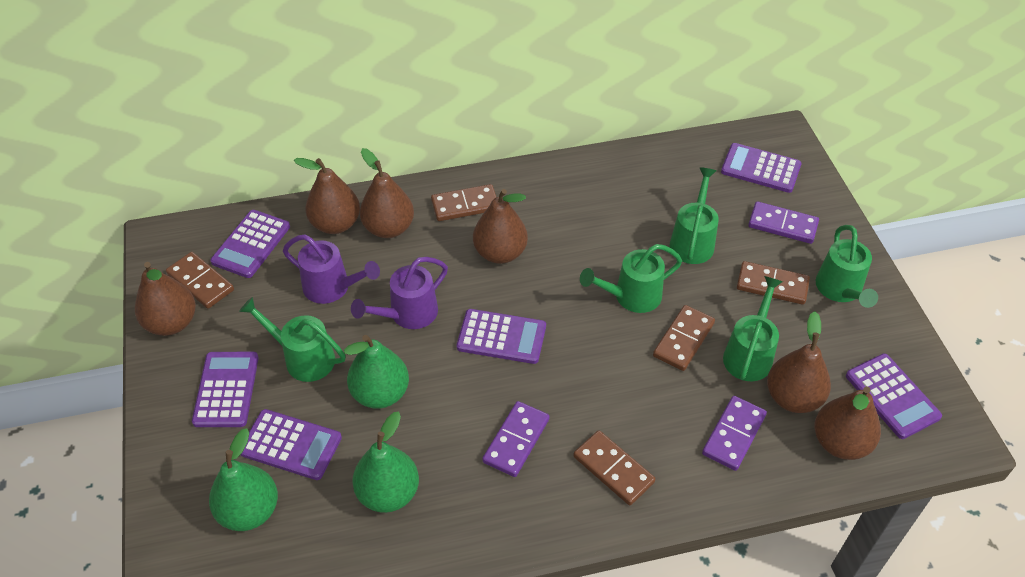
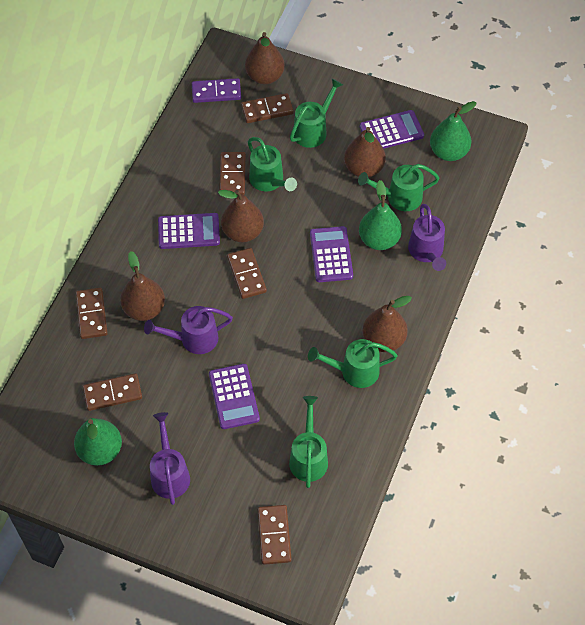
brown domino: [166,252,234,309] [431,184,496,221] [573,430,656,505] [653,305,715,371] [737,261,810,305] = 5 -> [76,288,108,339] [83,373,142,411] [219,152,246,195] [227,248,267,299] [241,93,294,123] [258,505,292,565] = 6
brown pear: [135,262,196,336] [294,158,360,234] [360,148,414,238] [473,189,528,264] [767,311,831,413] [814,386,881,460] = 6 -> [120,251,165,321] [218,190,264,243] [245,32,285,84] [344,127,386,178] [362,296,412,352] = 5
purple calculator: [192,352,259,427] [210,210,290,278] [240,409,342,480] [457,309,546,364] [721,143,802,193] [846,353,942,439] = 6 -> [158,213,220,249] [209,364,260,429] [310,226,353,282] [360,110,424,149] = 4
purple domino: [482,401,550,477] [702,396,767,471] [748,201,819,244] = 3 -> [192,78,241,103] = 1
purple watering can: [283,234,380,304] [351,257,448,329] = 2 -> [144,306,233,354] [150,412,190,505] [408,204,446,271] = 3

